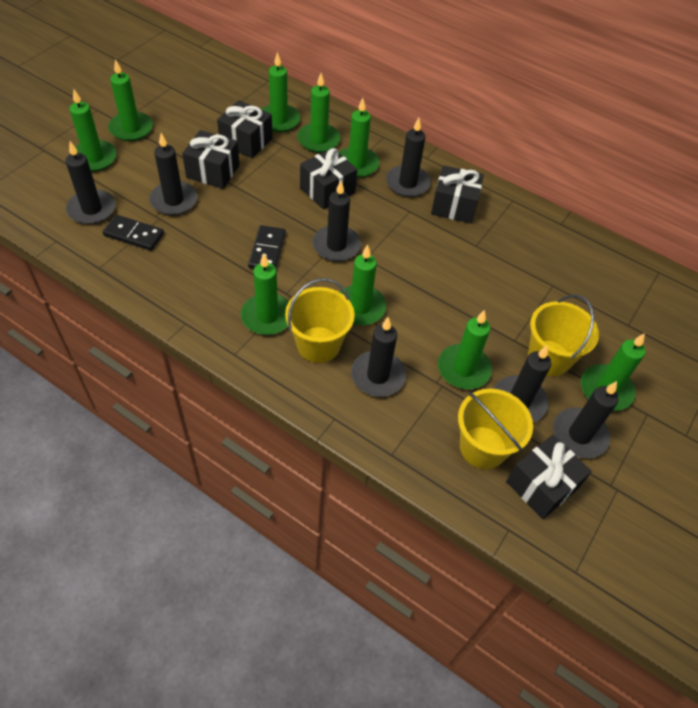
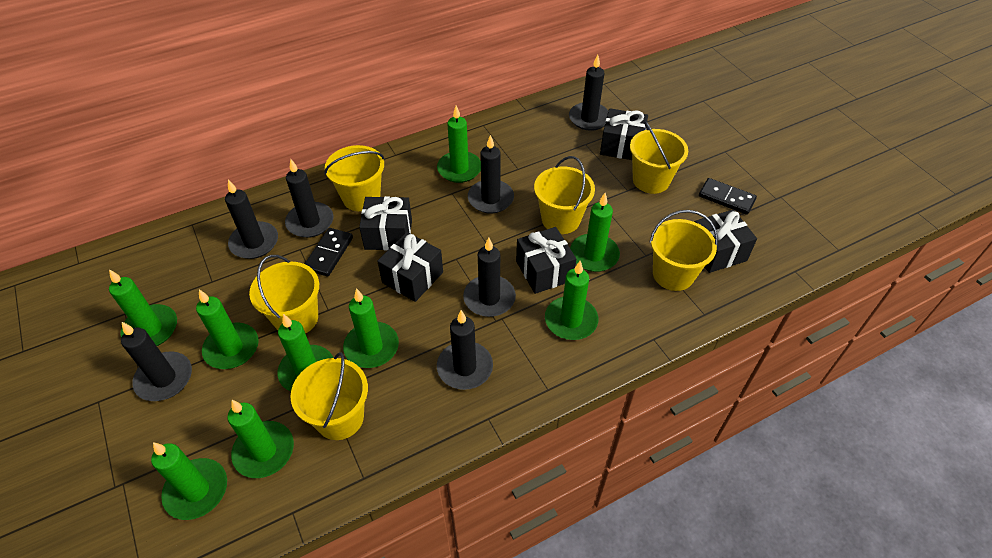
yellow bucket: [285,278,355,363] [458,389,533,469] [528,295,599,376] = 3 -> [249,255,319,334] [290,352,368,440] [324,145,385,211] [534,156,595,234] [630,121,688,194] [649,210,718,291] = 6

